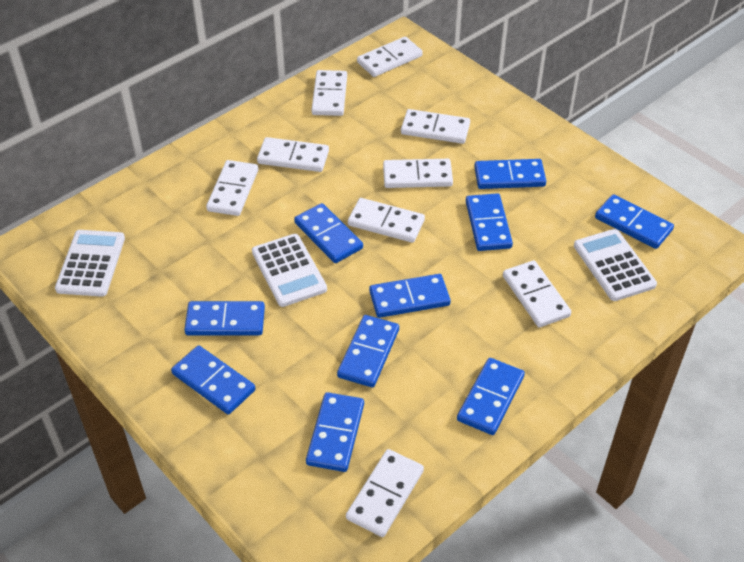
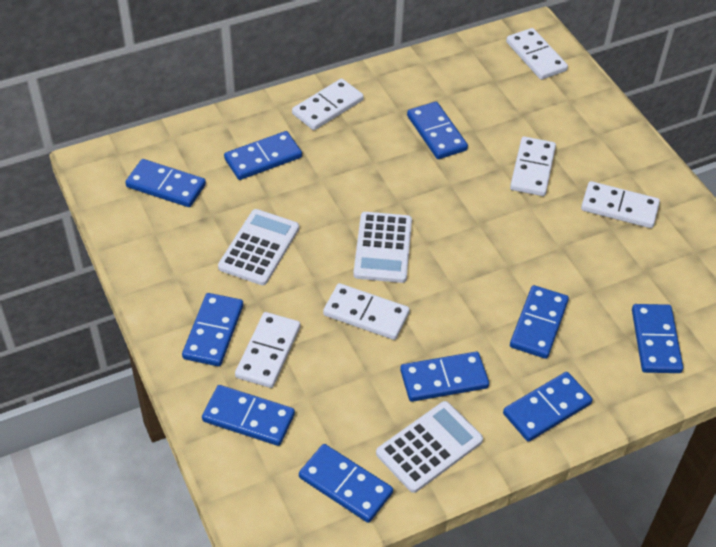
white domino: [206,160,258,216] [257,137,329,172] [311,70,347,116] [346,449,424,537] [348,198,425,243] [357,37,423,77] [383,159,453,188] [401,109,470,144] [503,260,571,327] = 9 -> [235,312,300,388] [292,79,364,130] [323,283,410,340] [506,28,568,80] [510,136,556,196] [581,181,660,228] = 6

